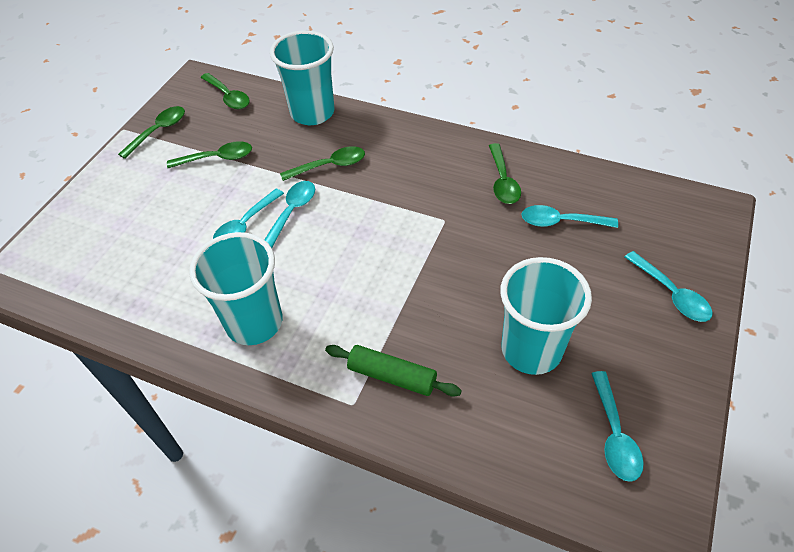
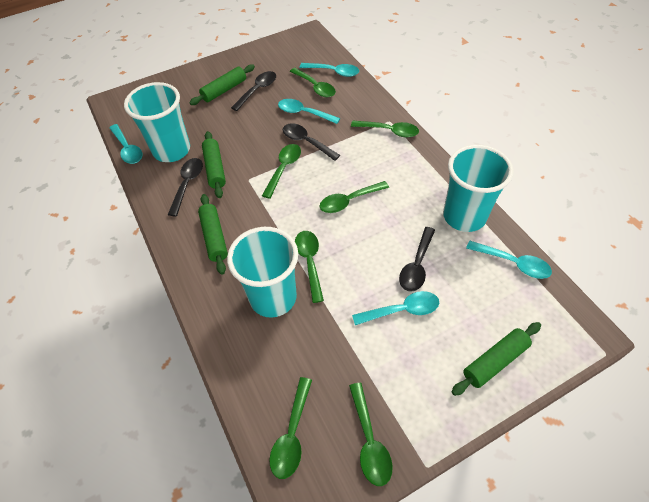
black spoon: none = 0 -> [168,158,203,216] [231,71,276,111] [283,123,340,161] [399,227,435,292] = 4
green rolling pin: [325,345,462,397] = 1 -> [189,64,255,105] [198,194,228,275] [202,131,226,198] [451,322,541,396] = 4
green spoon: [118,106,185,159] [167,141,252,168] [201,73,250,109] [280,146,365,181] [489,143,521,204] = 5 -> [262,144,301,199] [269,377,312,479] [290,68,336,98] [295,231,324,303] [320,181,389,213] [349,383,393,486] [351,121,419,138] = 7

